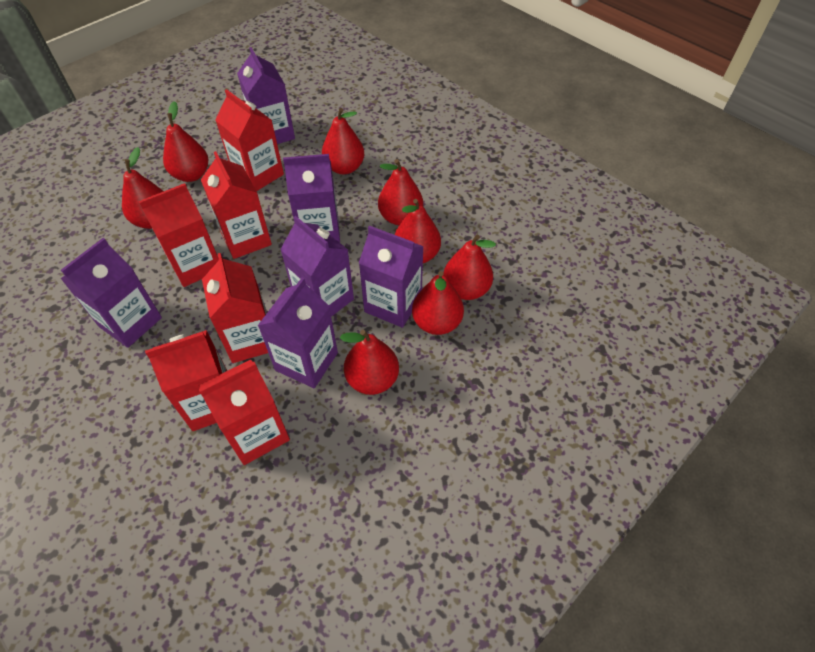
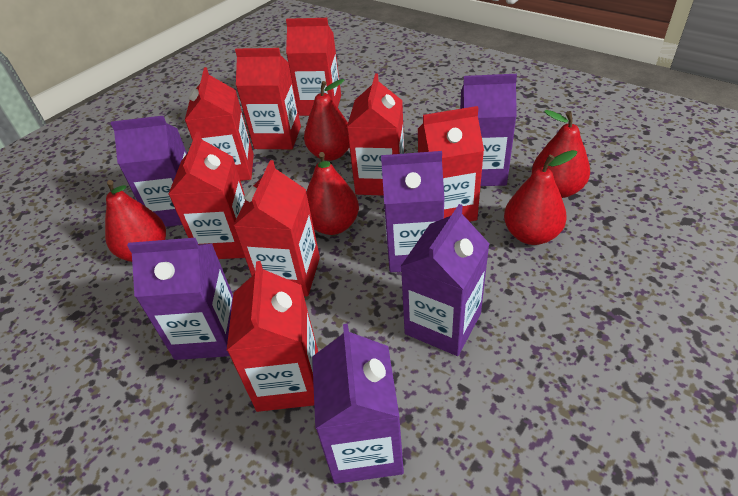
red carton: [139,183,219,287] [145,330,227,431] [199,359,290,465] [201,151,272,259] [202,253,268,363] [215,89,284,191] = 6 -> [168,132,245,259] [185,67,254,181] [226,261,318,412] [233,160,320,296] [235,48,301,149] [286,18,341,116] [347,73,404,196] [418,106,484,222] = 8
red pear: [122,147,164,229] [163,101,208,182] [322,108,364,174] [340,330,399,395] [378,159,423,225] [395,199,441,263] [412,271,464,335] [443,235,496,300] = 8 -> [105,180,166,262] [304,79,349,161] [306,152,359,235] [504,150,577,245] [532,110,590,198] = 5

